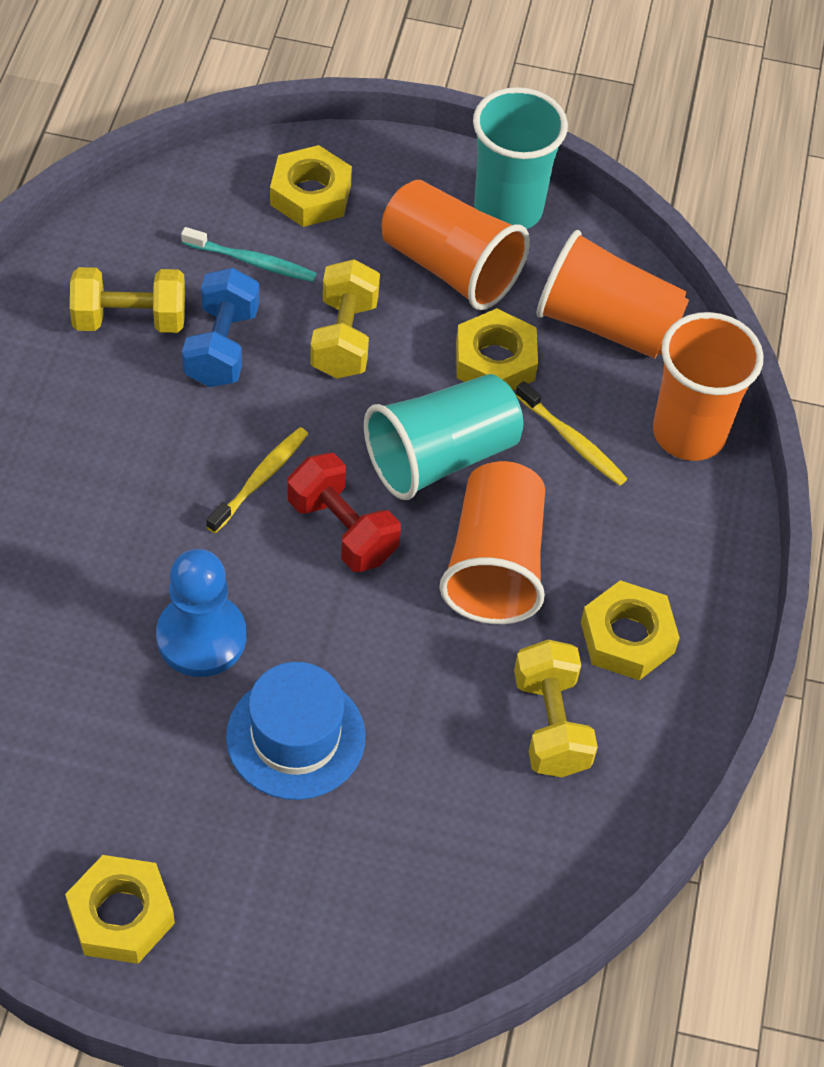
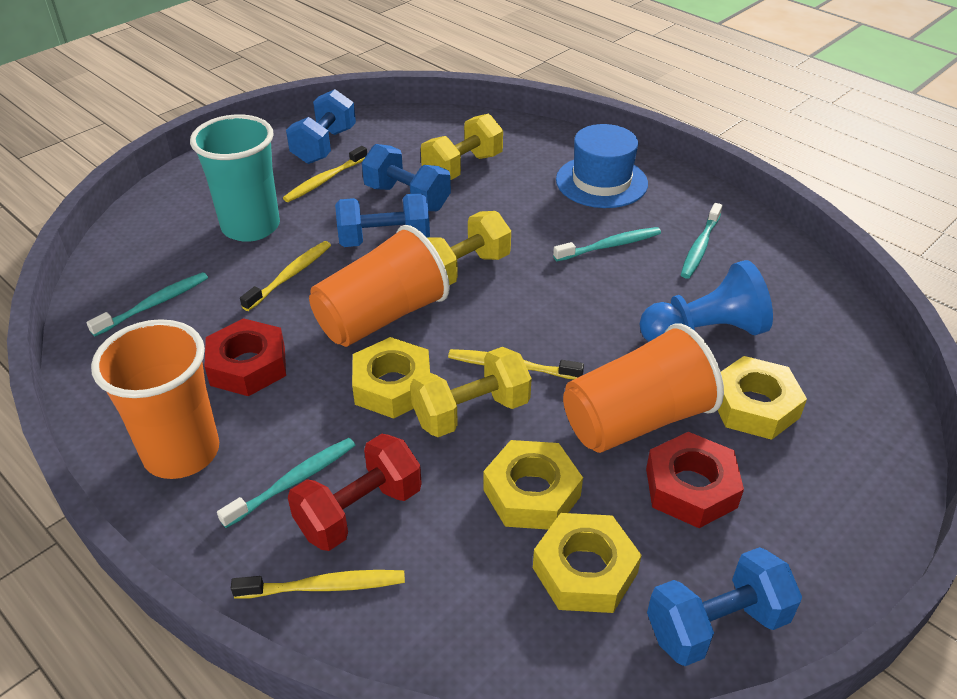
blue dumbbell: [182,268,259,387] = 1 -> [286,89,356,164] [335,193,430,247] [362,144,451,211] [647,547,802,666] = 4
orange cup: [382,180,530,310] [439,461,545,624] [536,230,689,359] [653,312,764,461] = 4 -> [91,319,219,479] [309,225,450,347] [563,323,724,453] = 3
red nut: none = 0 -> [204,318,286,396] [646,432,744,528] = 2
turquoise cup: [364,374,523,500] [473,87,568,229] = 2 -> [190,114,280,242] = 1
turquoise toothbrush: [181,227,316,282] = 1 -> [86,272,208,336] [217,438,355,528] [553,227,661,261] [681,203,722,279] = 4
yellow toothbrush: [206,427,308,533] [515,381,627,486] = 2 -> [231,570,405,599] [240,241,331,311] [283,146,367,202] [448,349,584,379] = 4

